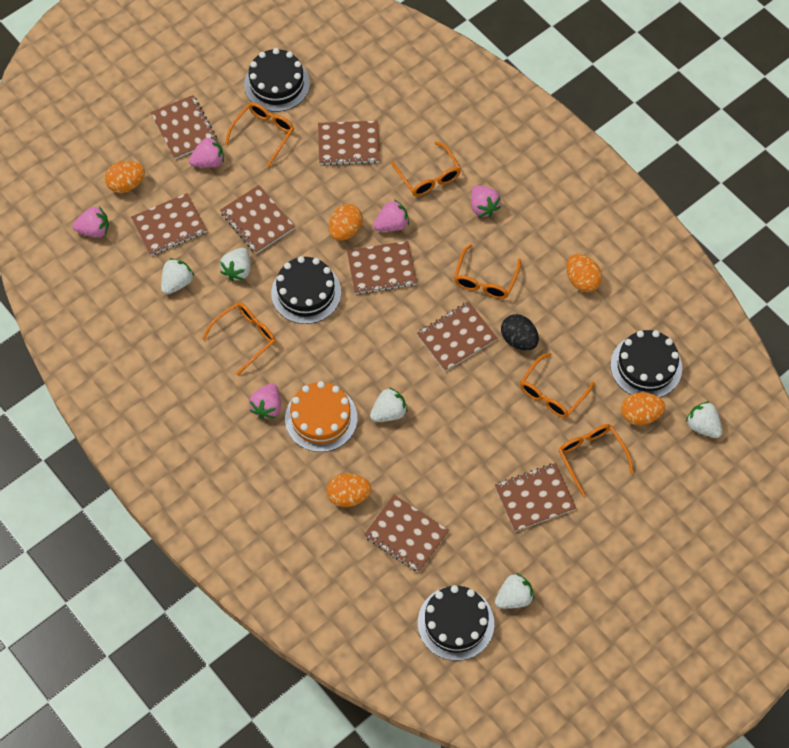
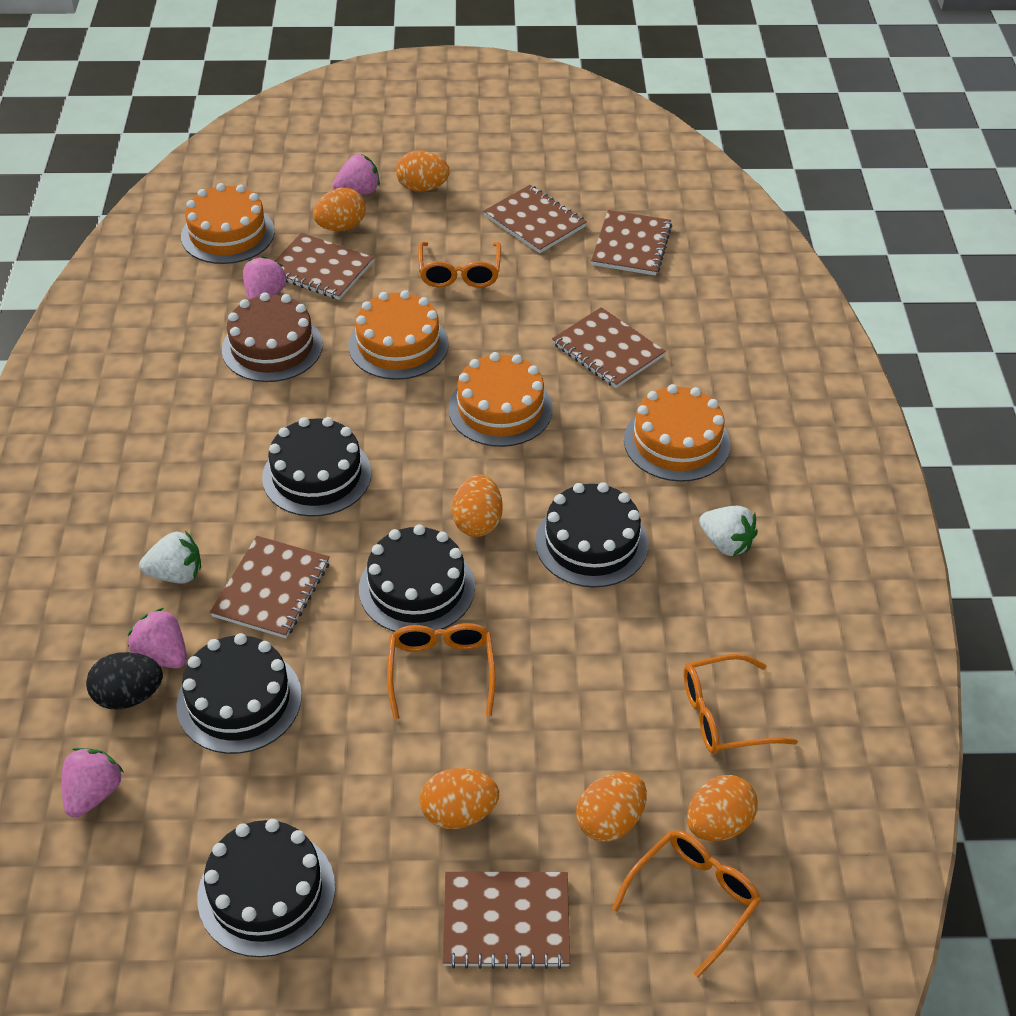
black cake: [244,48,310,112] [271,256,341,324] [418,585,494,661] [611,330,682,398] = 4 -> [176,633,302,754] [197,819,335,957] [262,417,372,517] [359,524,475,632] [535,482,648,588] = 5
brown cake: none = 0 -> [222,292,323,382] = 1
brown notebook: [131,193,207,256] [150,95,217,159] [220,185,295,254] [318,121,380,165] [347,241,417,294] [364,495,449,572] [417,301,497,371] [495,463,576,532] = 8 -> [210,536,330,638] [274,233,374,300] [443,872,570,969] [483,185,587,253] [552,307,666,388] [591,210,672,276] = 6
orange cake: [285,381,357,452] = 1 -> [181,183,275,264] [348,290,449,380] [448,352,553,447] [624,384,730,482] = 4
orange egg: [105,161,145,193] [327,474,371,507] [329,204,363,241] [566,254,602,292] [621,392,665,425] = 5 -> [313,188,366,231] [396,150,450,192] [420,768,499,829] [452,474,503,537] [576,772,647,842] [687,775,758,841] = 6
orange glasses: [202,302,276,376] [225,102,294,168] [391,141,461,196] [454,244,521,299] [520,353,595,418] [559,424,634,497] = 6 -> [387,623,496,719] [418,242,501,288] [612,830,761,978] [683,654,798,754] = 4
pink strawberry: [72,207,109,238] [189,137,224,168] [249,384,281,419] [373,199,409,231] [471,186,501,217] = 5 -> [62,748,124,818] [127,608,187,669] [243,256,287,300] [333,154,380,195] = 4
white strawberry: [161,258,194,294] [220,248,251,281] [370,387,408,422] [495,573,534,609] [686,401,722,438] = 5 -> [139,531,201,583] [699,506,758,556] = 2

